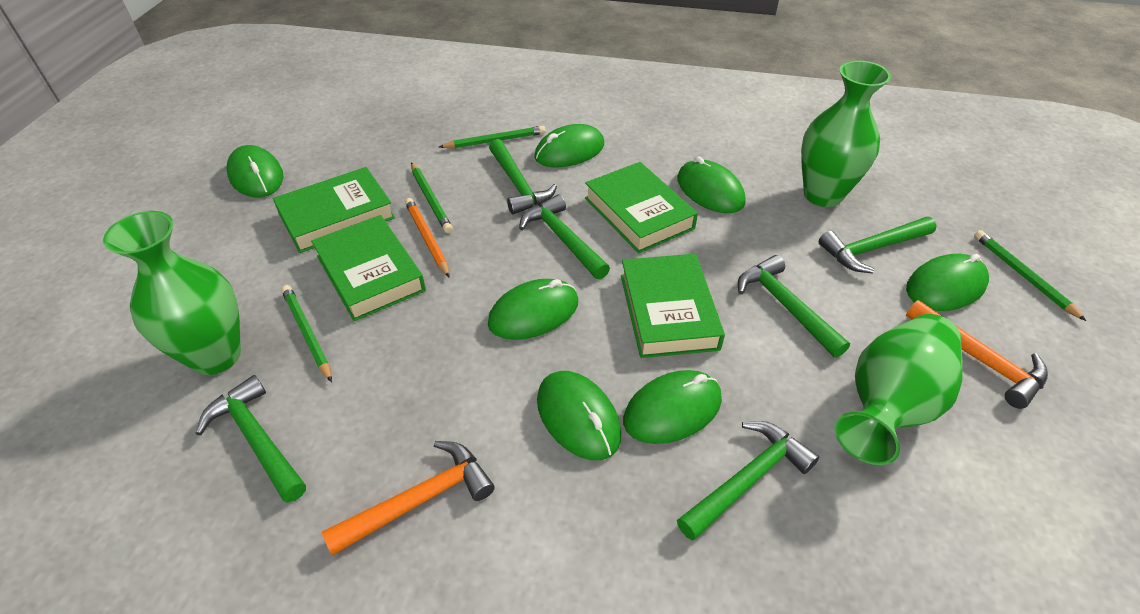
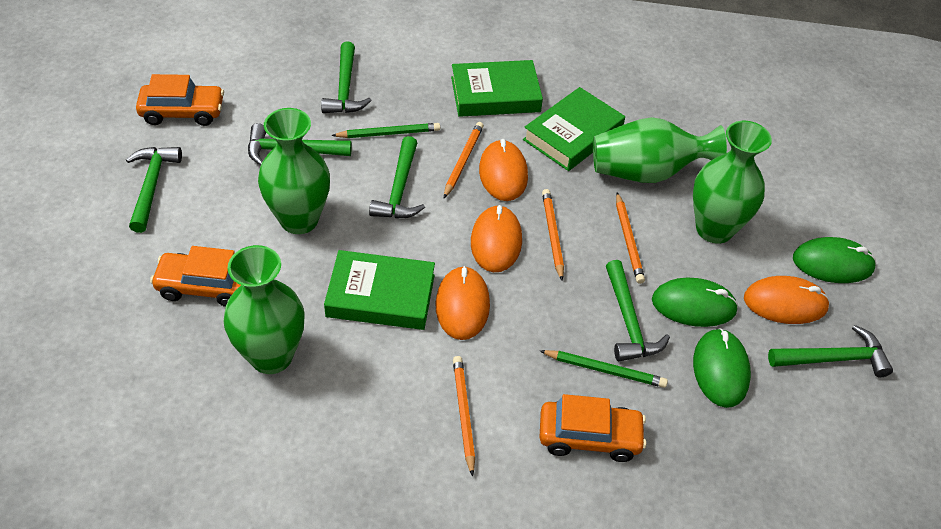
green book: [273,167,395,253] [311,215,426,321] [585,162,698,253] [621,254,725,358] = 4 -> [324,250,435,330] [451,60,543,117] [523,87,625,171] = 3
green mouse: [227,145,283,197] [488,279,578,340] [534,124,604,168] [537,371,621,460] [623,370,722,444] [677,156,745,213] [906,254,989,311] = 7 -> [652,278,739,327] [693,328,751,408] [793,237,876,283] = 3
green pencil: [281,285,332,382] [411,162,453,233] [439,126,546,148] [974,230,1086,321] = 4 -> [331,123,440,138] [540,350,668,388] = 2
green vase: [103,211,241,375] [801,61,891,207] [834,314,963,465] = 3 -> [223,245,305,374] [258,108,330,234] [593,117,727,183] [693,121,772,244] = 4
orange car: none = 0 -> [136,74,224,126] [150,246,241,307] [539,394,647,462] = 3
orange hammer: [322,441,495,555] [906,300,1048,409] = 2 -> none = 0
orange mouse: none = 0 -> [435,266,490,340] [471,205,522,272] [479,139,528,201] [744,276,830,324] = 4
orange pencil: [405,198,450,278] = 1 -> [444,122,484,198] [453,356,475,477] [542,189,564,281] [616,192,645,284] = 4

